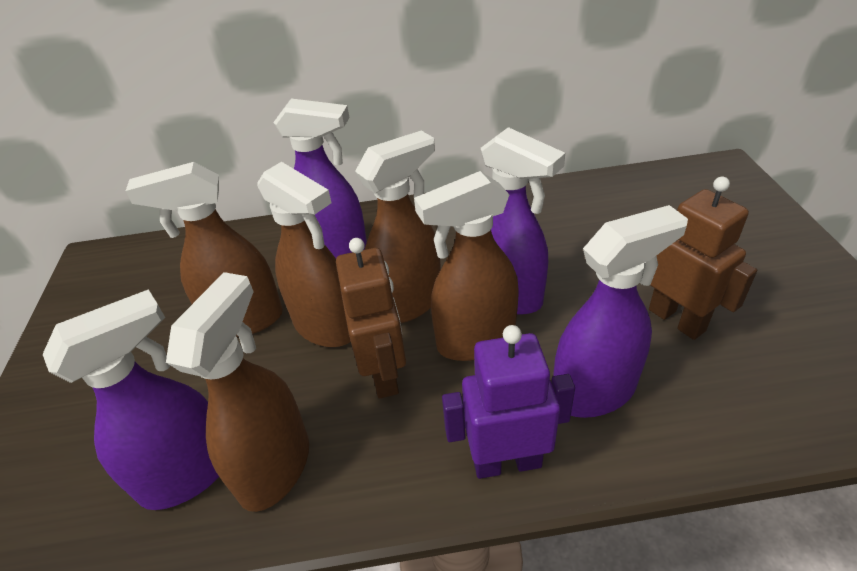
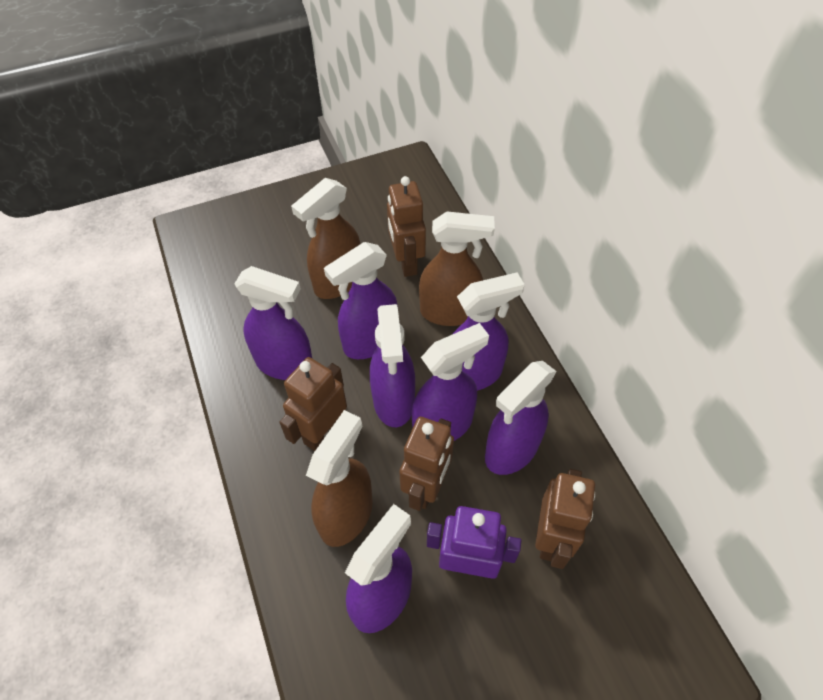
brown robot: [336,238,406,399] [649,177,757,340] = 2 -> [280,357,347,451] [387,176,426,277] [399,417,454,511] [535,469,595,569] = 4
brown spray bottle: [126,162,283,337] [166,272,309,512] [257,162,351,347] [355,131,441,323] [414,171,519,361] = 5 -> [291,178,360,299] [306,410,373,547] [419,211,495,326] = 3
purple spray bottle: [43,289,219,510] [273,99,367,258] [481,127,565,315] [553,205,688,418] = 4 -> [235,266,312,380] [324,242,398,359] [345,504,412,633] [370,304,415,427] [412,323,489,441] [453,272,525,391] [485,361,557,475] = 7

